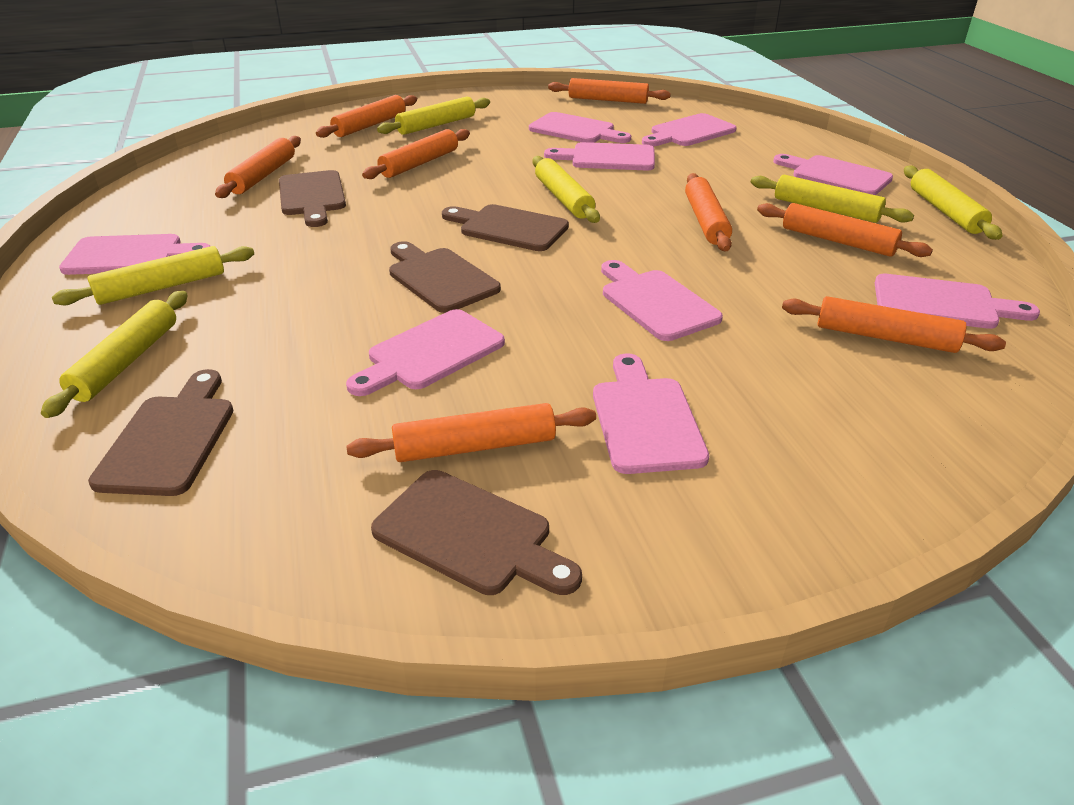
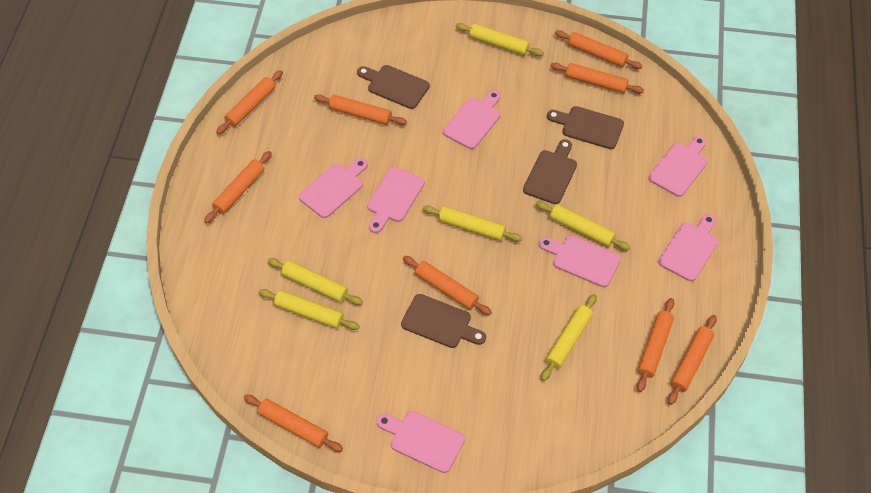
brown cutting board: [88,369,233,496] [279,170,346,227] [371,470,582,595] [389,241,501,313] [442,204,569,251] = 5 -> [357,65,430,109] [401,294,486,348] [523,139,577,204] [547,106,624,149] = 4
orange rolling pin: [215,136,301,198] [316,95,417,138] [347,403,596,462] [362,129,470,179] [548,78,671,104] [685,173,732,251] [757,203,933,257] [782,296,1006,353] = 8 -> [204,151,272,223] [216,70,283,135] [244,395,343,452] [314,94,407,125] [403,256,492,315] [550,63,644,94] [555,30,642,69] [637,298,675,392] [668,315,717,405] = 9
pink cutting board: [59,234,210,275] [346,309,505,396] [529,112,631,143] [544,142,655,170] [593,353,709,474] [601,260,723,341] [642,113,737,147] [773,154,893,195] [875,274,1040,329] = 9 -> [299,158,368,218] [367,167,425,233] [376,411,465,473] [443,90,501,149] [539,235,621,287] [648,136,708,197] [658,214,718,281] = 7

